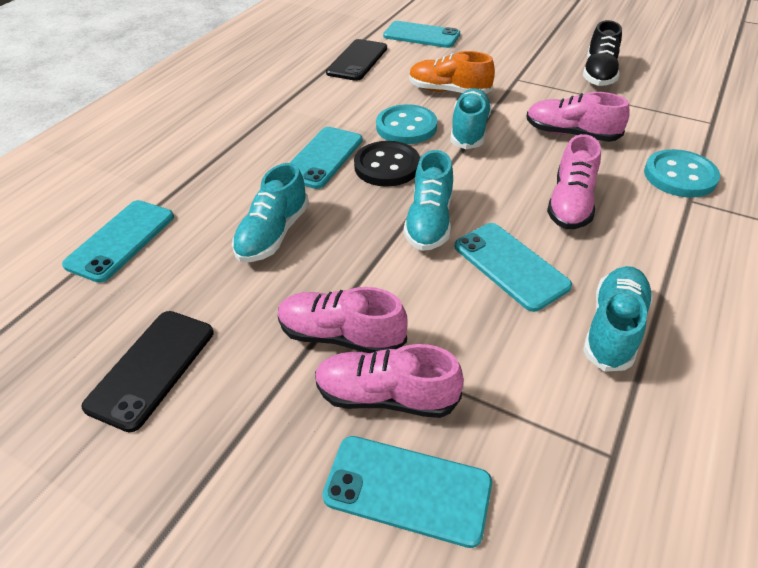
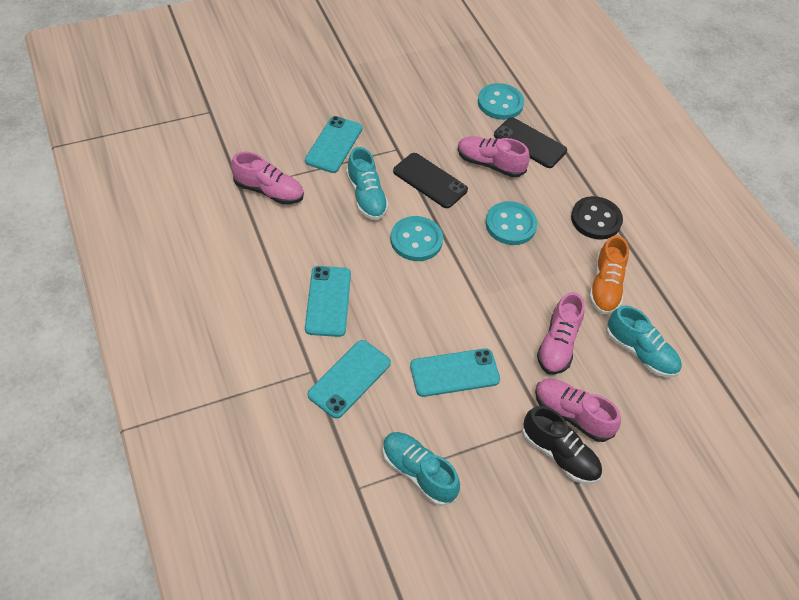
turquoise button: [376,104,437,144] [644,149,720,198] = 2 -> [390,216,443,261] [478,83,524,120] [485,201,537,245] = 3
turquoise phone: [62,200,174,283] [290,127,363,189] [322,436,492,548] [383,21,460,48] [455,223,572,312] = 5 -> [305,116,362,173] [305,266,351,337] [308,340,391,419] [410,348,500,397] = 4
turquoise shoe: [232,163,309,262] [404,150,453,251] [450,88,492,149] [583,266,653,372] = 4 -> [346,147,389,220] [382,432,460,506] [606,305,682,378] = 3

